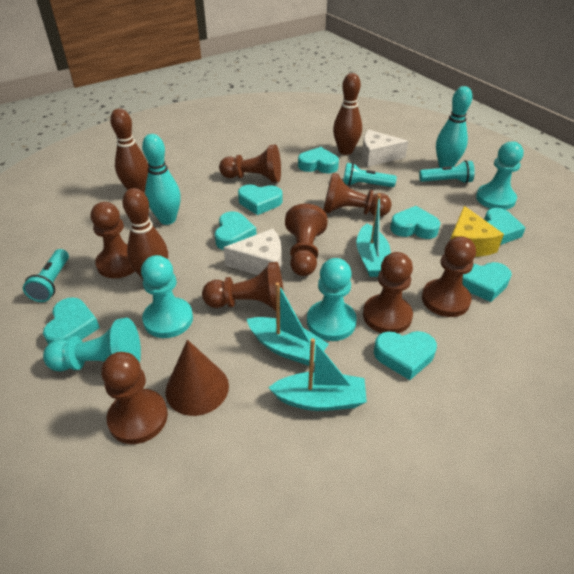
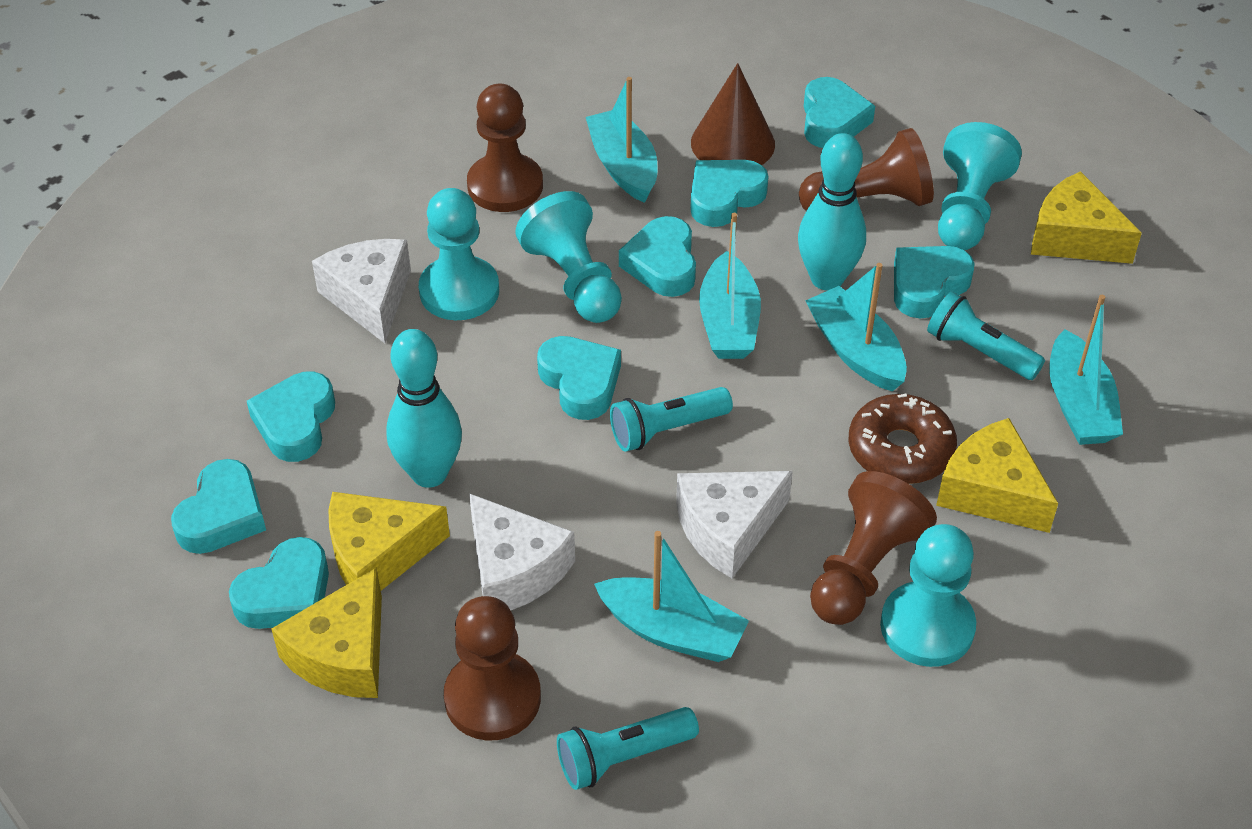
brown bowling pin: [110,109,149,193] [122,188,168,279] [333,73,362,155] = 3 -> none = 0
brown donut: none = 0 -> [849,394,957,484] = 1
brown pawn: [91,202,135,278] [101,352,168,444] [202,262,284,311] [219,145,281,183] [285,204,328,276] [323,173,392,216] [363,252,413,334] [422,236,476,317] = 8 -> [444,596,541,741] [467,84,543,212] [799,128,934,211] [810,471,937,625] = 4
turquoise boat: [247,282,329,366] [268,338,367,411] [356,194,391,277] = 3 -> [586,77,658,203] [594,531,749,662] [699,213,761,359] [805,263,907,391] [1049,295,1123,445] = 5
white cheese: [223,229,282,275] [362,130,408,167] = 2 -> [312,239,411,343] [469,493,575,610] [676,471,793,578] = 3
yellow cheese: [450,206,504,257] = 1 -> [272,567,382,698] [328,492,450,590] [936,418,1058,533] [1031,171,1142,264] = 4

